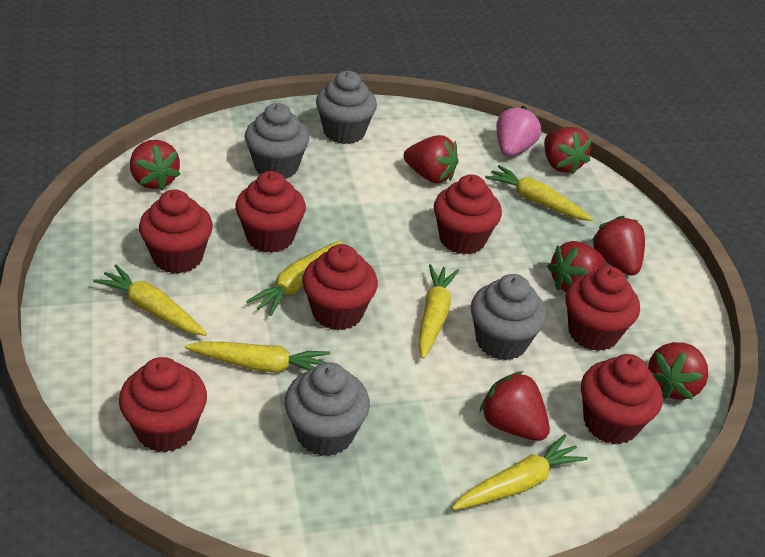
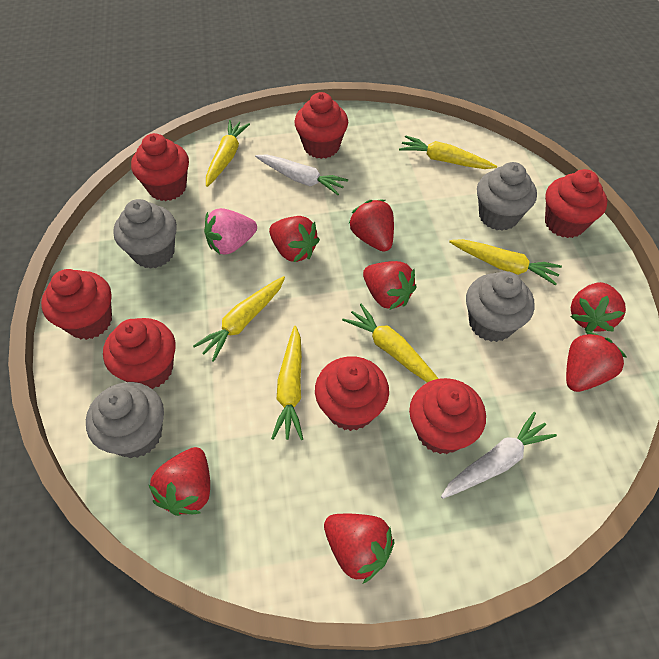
white carrot: none = 0 -> [255,155,348,195] [441,412,557,499] = 2

